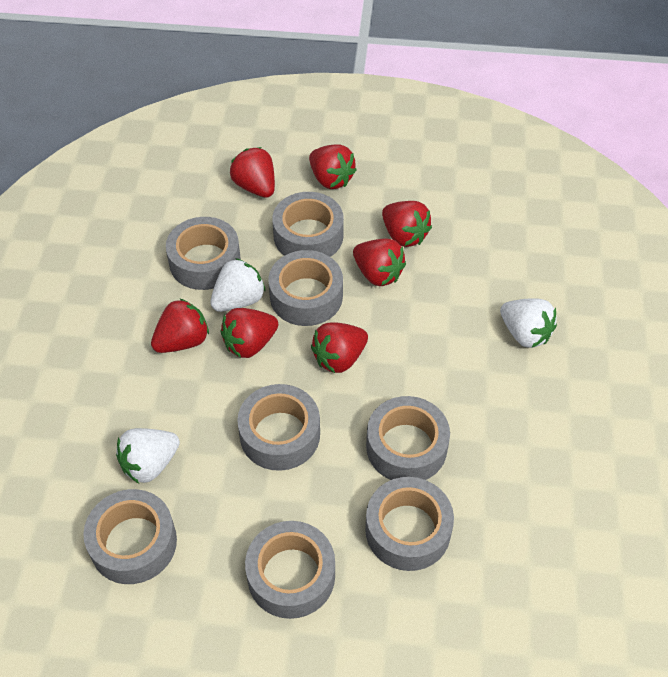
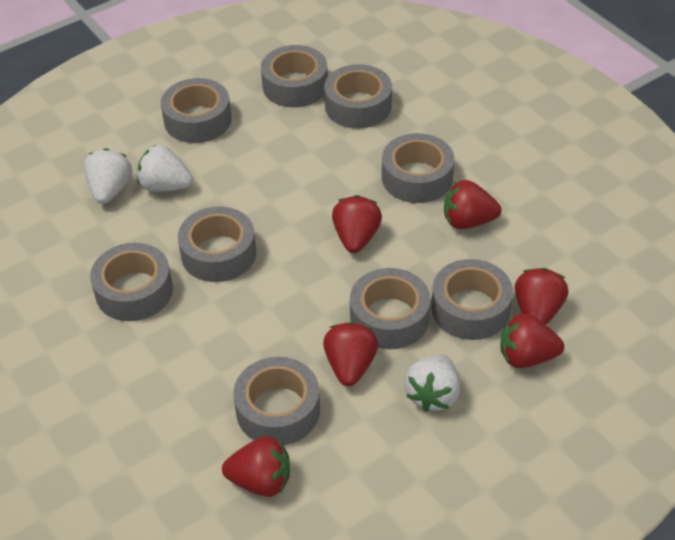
grey tape: [83,489,177,584] [166,217,241,290] [237,384,320,471] [245,521,335,619] [269,250,343,326] [272,192,344,257] [365,477,454,571] [366,396,450,480] = 8 -> [90,243,173,321] [161,78,232,143] [178,206,256,282] [233,357,320,445] [261,45,328,107] [324,64,392,129] [350,268,430,349] [382,133,454,203] [431,259,513,340] = 9
red strawberry: [151,298,209,353] [220,308,278,358] [230,147,275,198] [309,144,356,189] [311,322,368,373] [353,238,406,286] [382,201,432,247] = 7 -> [222,436,290,497] [323,322,378,386] [332,195,382,253] [444,180,501,229] [500,313,564,368] [515,268,568,324] = 6

